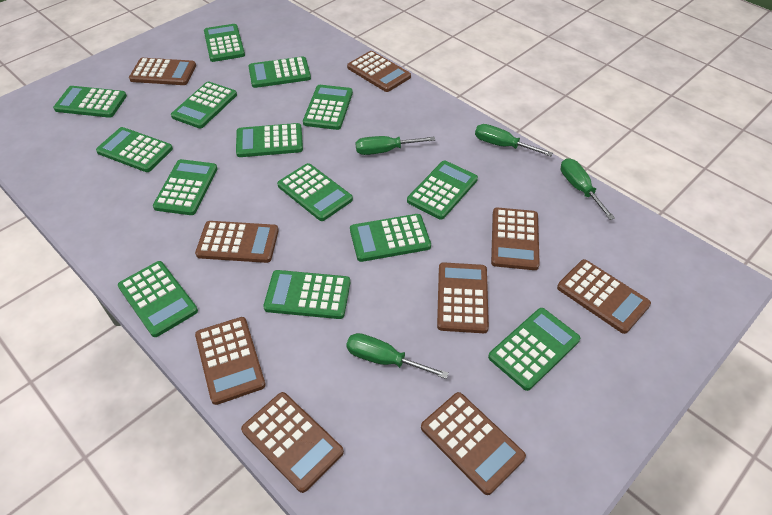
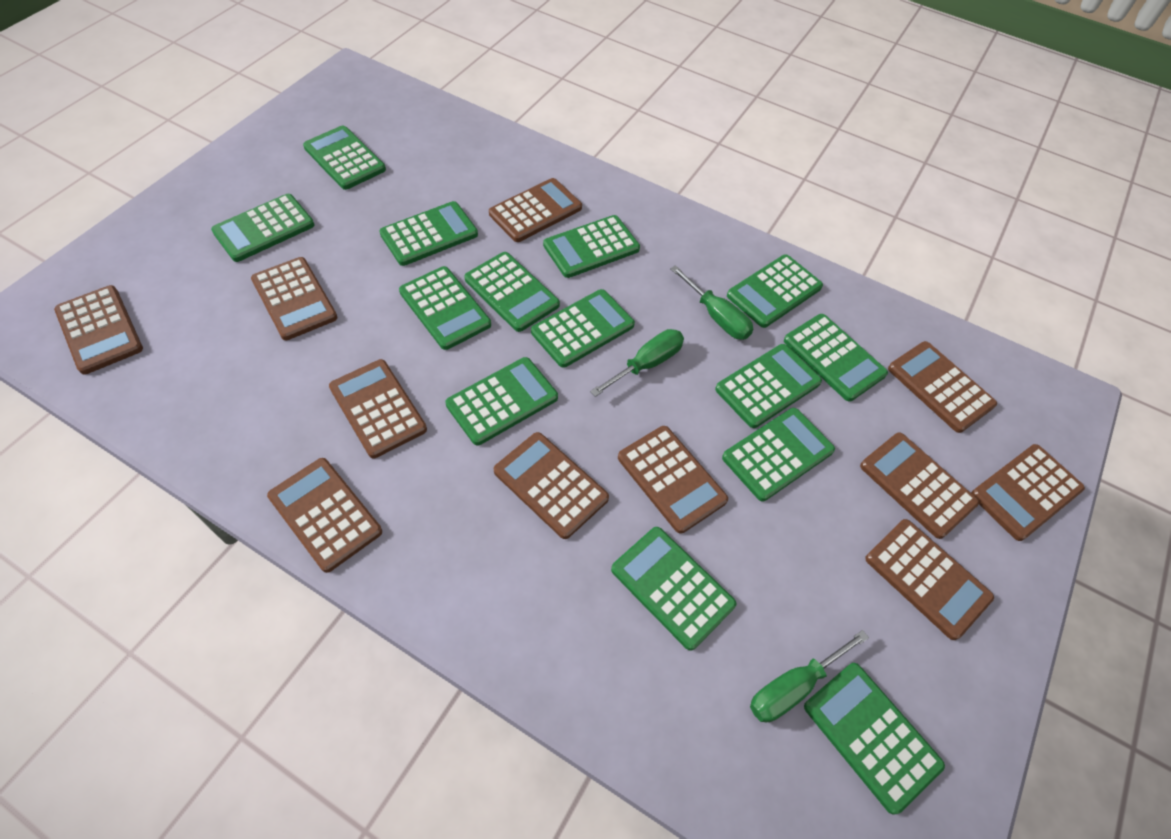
brown calculator: [129,58,196,85] [195,221,279,263] [195,317,266,405] [241,392,344,493] [347,51,411,92] [421,392,526,495] [437,262,489,333] [491,207,540,270] [557,259,651,334] = 9 -> [54,285,143,375] [251,257,338,340] [267,458,382,573] [329,359,427,458] [489,178,582,242] [494,432,609,539] [618,426,728,534] [860,432,979,539] [865,519,994,640] [888,341,997,433] [971,444,1085,541] = 11
green screwdriver: [346,333,449,379] [355,136,435,155] [475,124,553,156] [561,158,615,220] = 4 -> [590,329,684,397] [670,265,753,340] [750,630,869,722] = 3

